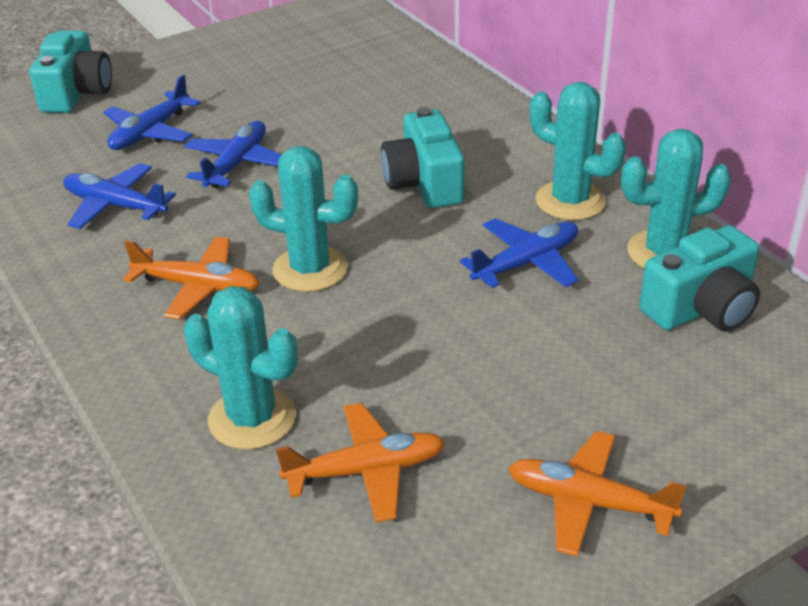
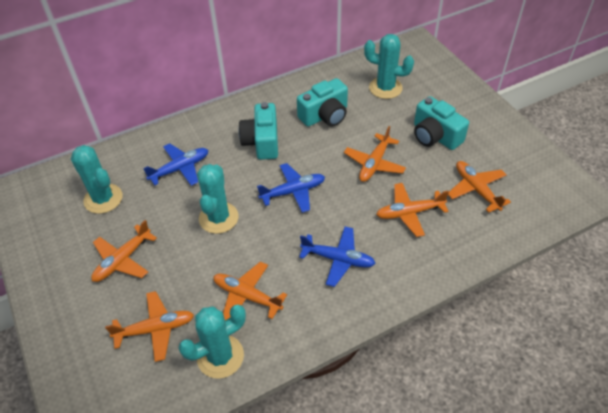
blue plane: [63,163,176,229] [104,75,201,150] [184,121,281,188] [460,219,579,288] = 4 -> [143,144,208,186] [257,163,325,213] [299,226,376,287] = 3
orange plane: [123,237,260,320] [276,403,445,522] [508,431,687,557] = 3 -> [91,220,157,282] [105,291,194,362] [213,261,287,320] [344,126,406,182] [376,183,449,237] [448,161,511,213] = 6

